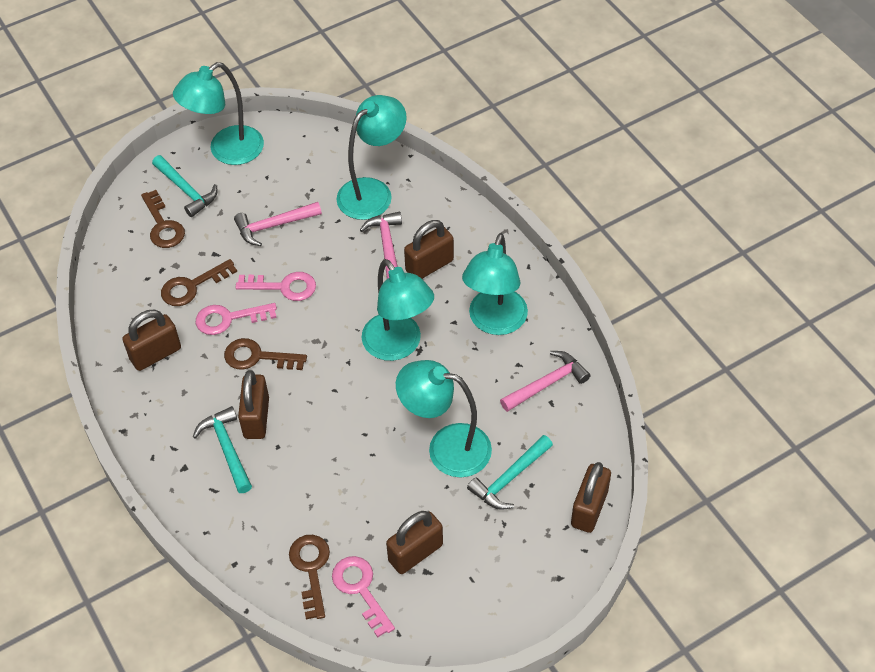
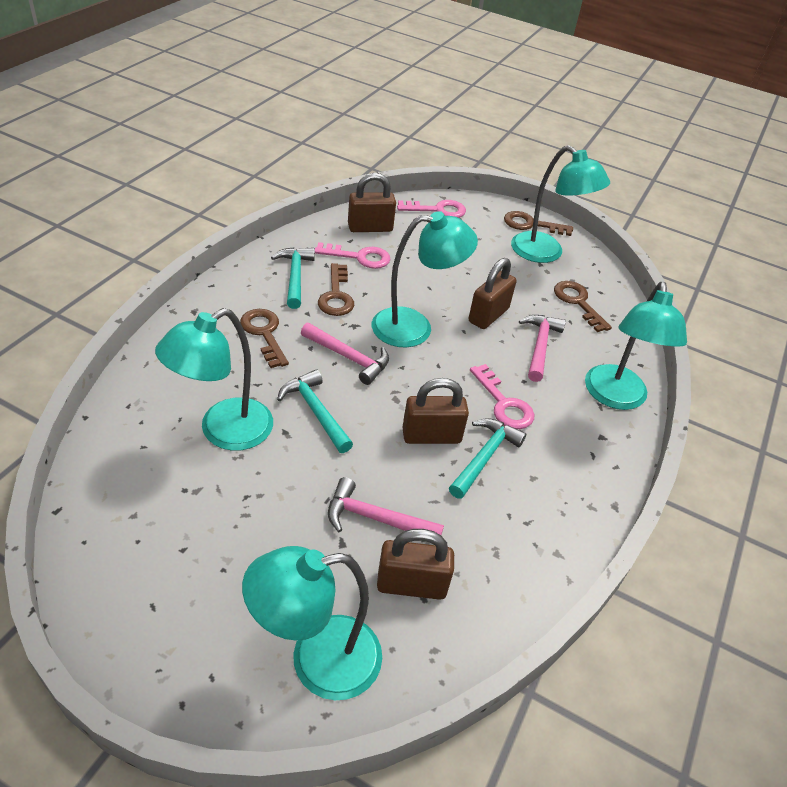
brown padlock: [122,310,181,371] [238,370,269,439] [386,511,443,574] [404,220,454,279] [571,462,611,533] = 5 -> [348,173,396,232] [377,529,454,600] [402,378,469,444] [469,258,517,329] = 4

